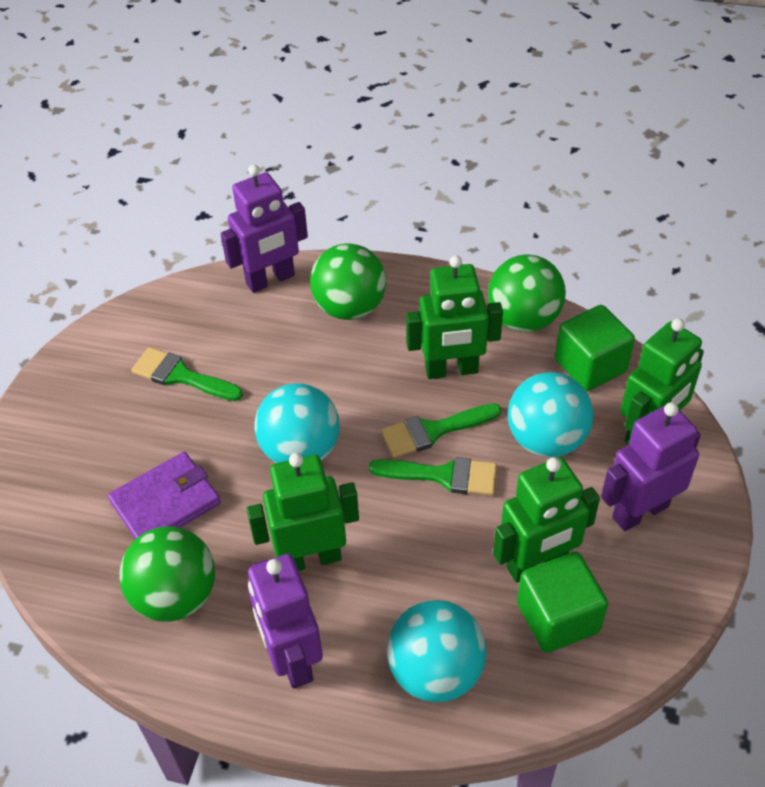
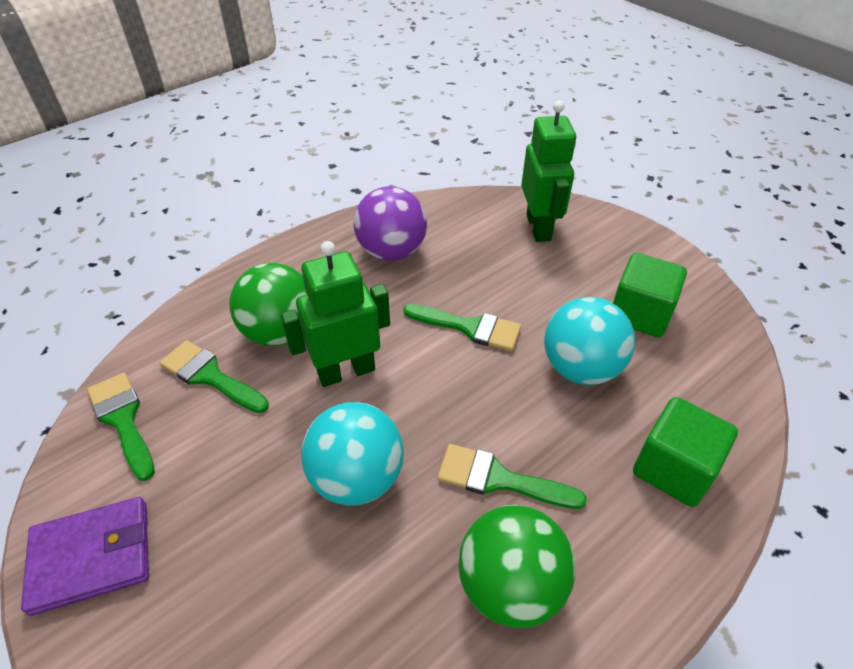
green ball: [119,526,215,622] [310,244,386,320] [488,255,566,332] = 3 -> [229,263,307,346] [459,505,576,628] = 2
green brush: [131,347,243,401] [369,457,497,496] [381,404,501,458] = 3 -> [87,373,155,481] [160,340,269,413] [403,304,521,351] [437,444,587,509] = 4
green robot: [247,453,359,571] [406,255,503,379] [493,457,600,583] [621,318,704,445] = 4 -> [281,241,390,387] [521,101,576,242] = 2
purple ball: none = 0 -> [354,186,427,261] = 1
purple robot: [221,165,308,293] [248,554,323,689] [601,402,701,531] = 3 -> none = 0
turquoise ball: [255,383,340,463] [387,600,487,702] [508,372,594,457] = 3 -> [301,402,404,506] [544,297,635,385] = 2

